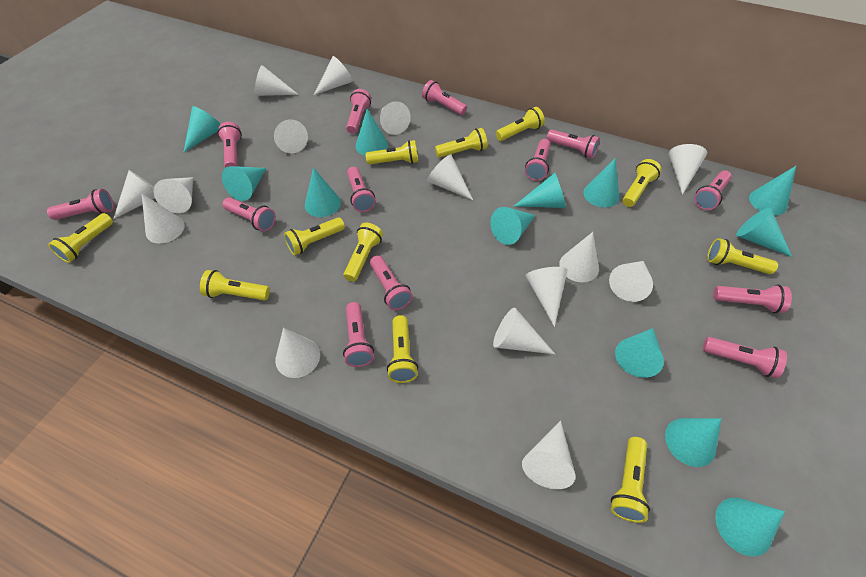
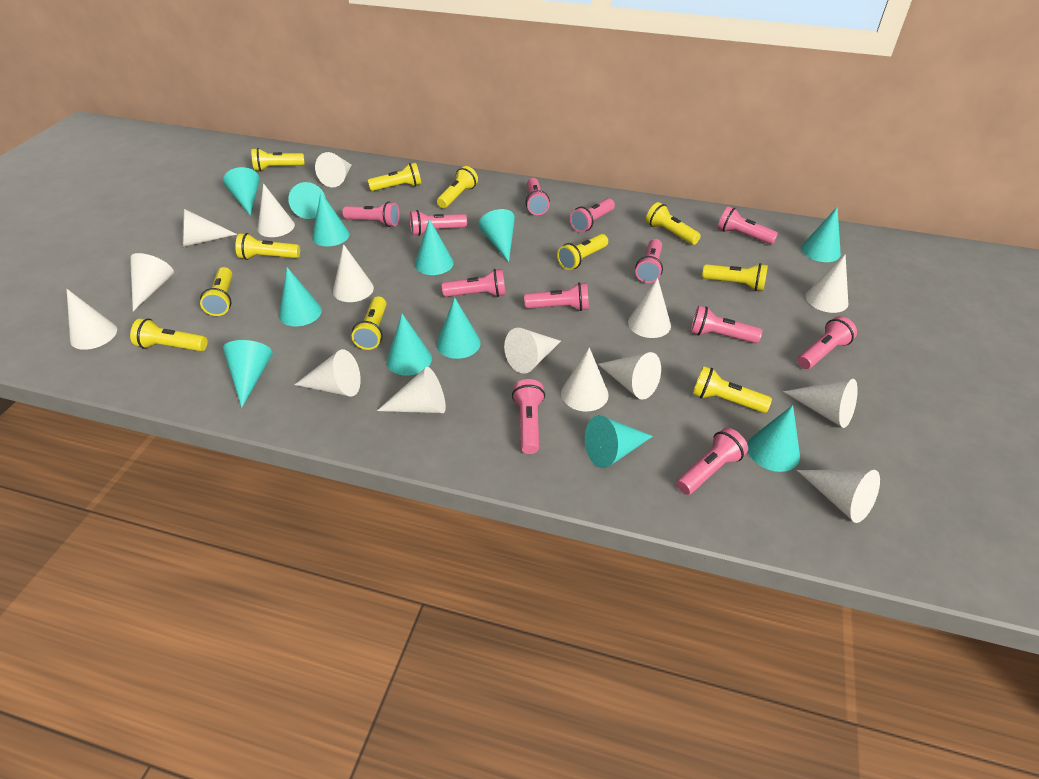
pink flashlight: [47,189,114,220] [218,122,242,167] [222,197,276,232] [343,302,374,367] [346,89,371,134] [347,167,376,212] [370,255,413,310] [422,80,467,115] [525,139,551,181] [547,130,600,159] [694,170,732,210] [703,337,787,378] [713,284,792,313] = 13 -> [342,201,400,227] [410,210,467,236] [442,269,506,297] [512,379,545,454] [524,282,589,311] [526,178,550,215] [570,198,615,232] [635,239,663,283] [676,428,748,495] [691,306,762,343] [718,206,778,244] [797,316,857,369] = 12

